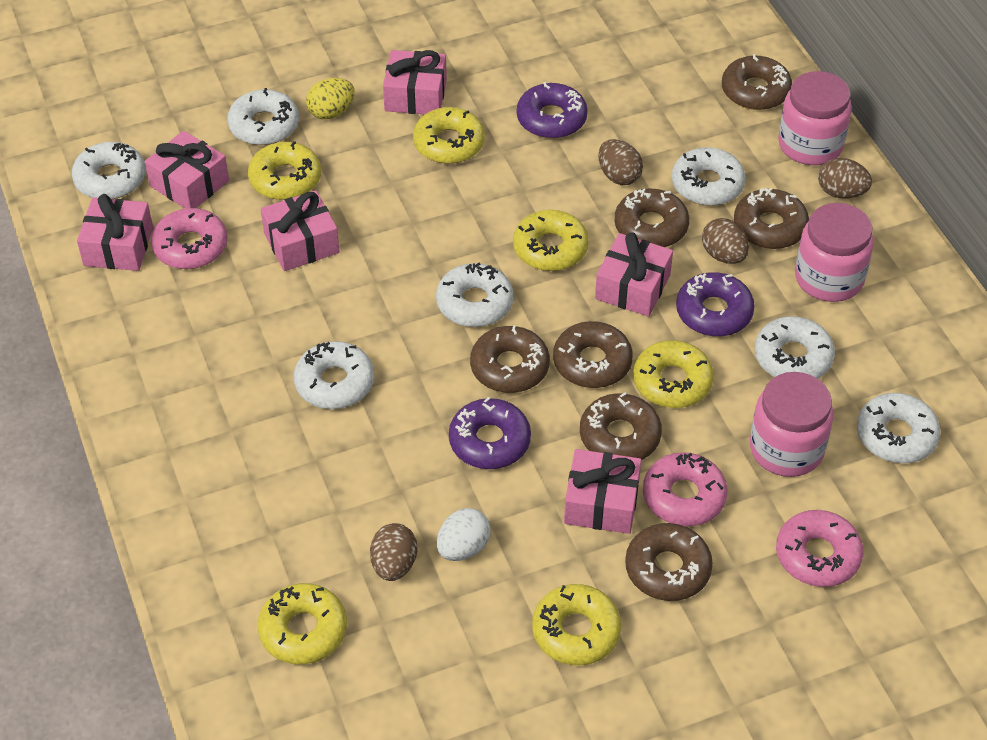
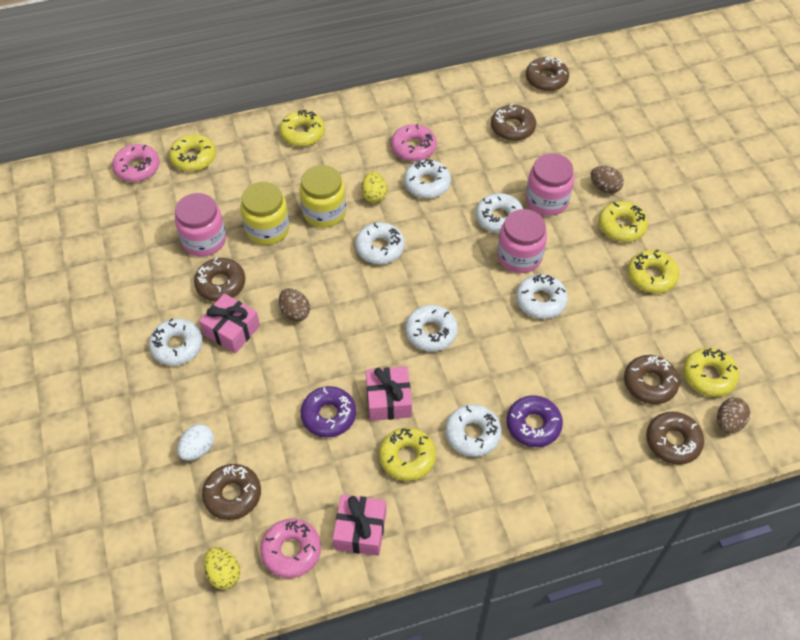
brown donut: [470,325,550,393] [553,321,633,388] [580,392,662,460] [614,188,689,247] [625,523,713,601] [722,54,792,110] [734,188,809,249] = 7 -> [194,257,245,302] [202,464,261,520] [491,103,536,141] [526,57,569,91] [624,355,680,404] [646,411,704,465] = 6
brown egg: [370,523,417,581] [598,139,643,185] [702,218,749,264] [818,158,872,198] = 4 -> [279,288,310,322] [591,166,624,194] [717,398,750,434] = 3
pink gift: [77,194,153,271] [145,131,229,209] [261,190,340,271] [383,50,447,114] [564,449,641,534] [595,232,673,317] = 6 -> [199,293,260,354] [333,494,386,556] [366,366,412,421] = 3
purple donut: [449,397,531,469] [517,82,588,138] [676,272,755,337] = 3 -> [301,386,356,438] [506,395,563,447] = 2
yellow egg: [306,78,355,119] = 1 -> [204,547,240,590] [362,171,387,203] = 2
yellow jar: none = 0 -> [240,182,290,245] [300,165,346,228] = 2

